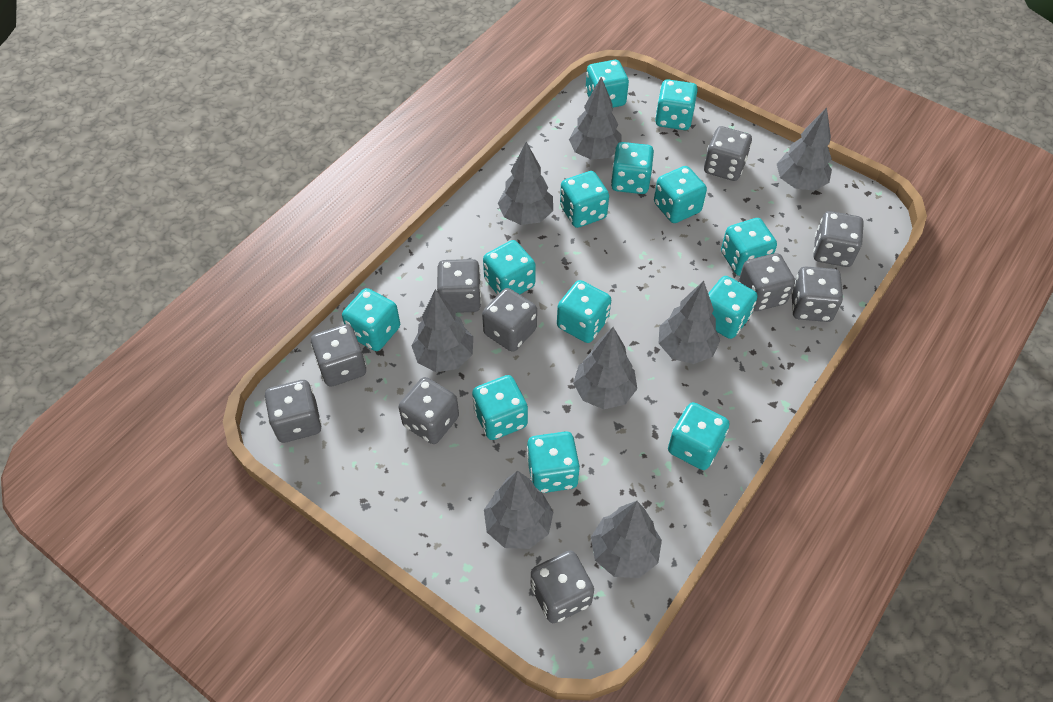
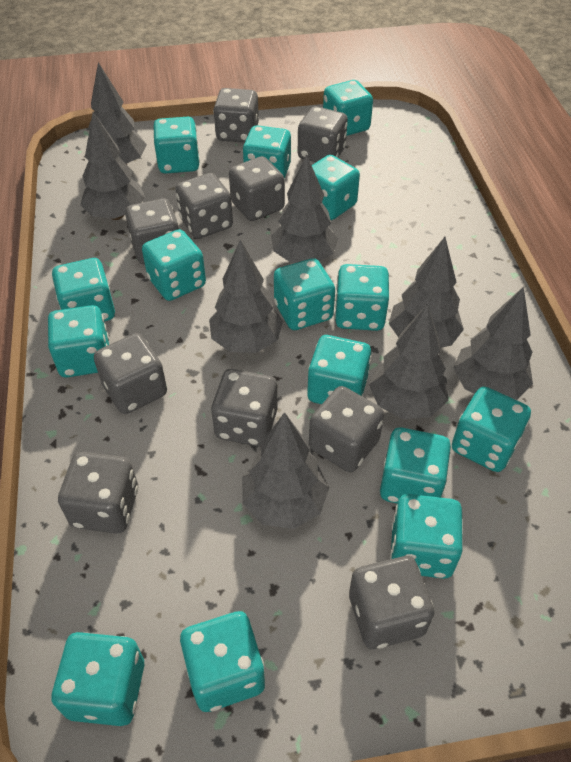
turquoise dice: [342,288,400,351] [472,375,528,440] [483,240,536,295] [527,431,580,493] [557,280,611,343] [560,171,609,228] [585,60,629,108] [611,142,654,194] [654,166,707,223] [655,79,698,130] [668,402,729,470] [708,276,758,339] [721,218,777,276] = 13 -> [48,305,109,378] [52,258,115,321] [52,632,144,726] [142,229,206,301] [153,117,200,174] [180,611,265,712] [243,125,291,179] [274,258,335,330] [307,335,371,404] [312,155,360,220] [323,80,373,136] [335,264,389,331] [380,427,451,503] [390,494,463,579] [452,387,531,472] = 15

